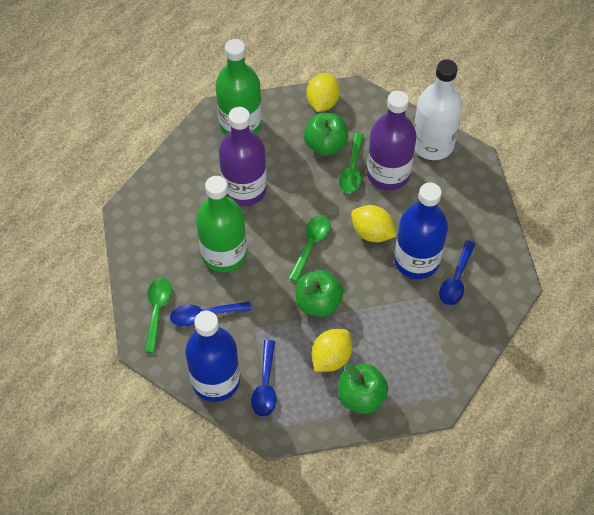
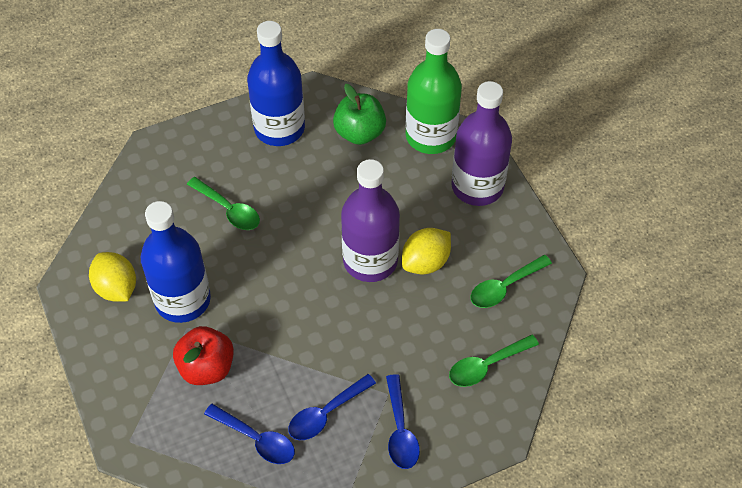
green apple: [295,270,343,317] [304,113,348,156] [338,363,389,414] = 3 -> [333,84,386,145] = 1
green bottle: [196,176,247,273] [215,39,262,135] = 2 -> [405,29,462,154] = 1
red apple: none = 0 -> [173,326,234,385] = 1
white bottle: [414,59,463,160] = 1 -> none = 0
yellow lemon: [306,73,340,112] [312,329,352,372] [351,205,397,242] = 3 -> [89,252,136,302] [402,228,451,274] = 2

